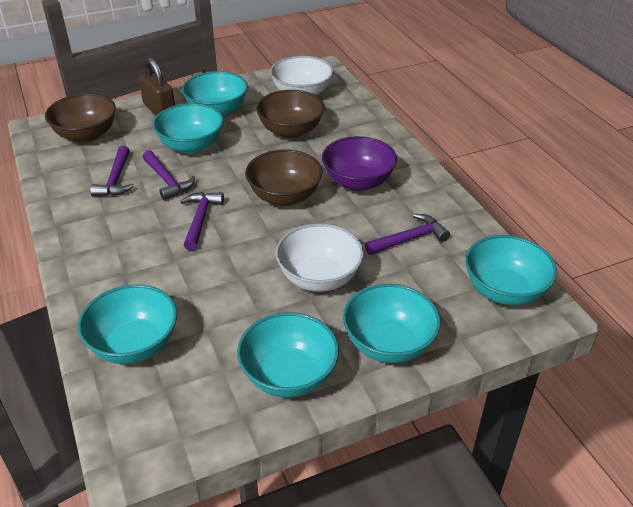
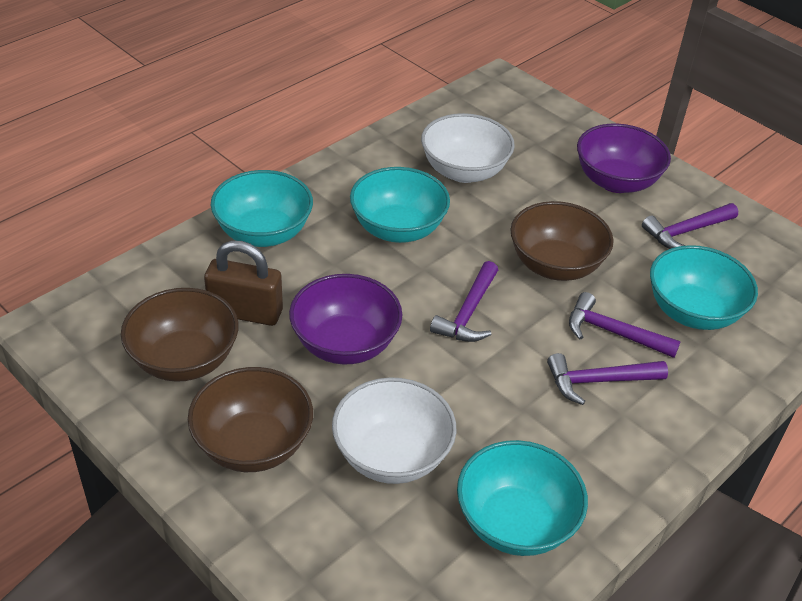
purple bowl: [322,136,397,191] = 1 -> [289,274,402,365] [577,123,671,193] = 2
turquoise bowl: [78,284,177,364] [153,103,224,154] [182,71,248,117] [237,312,339,398] [343,284,441,363] [465,235,557,305] = 6 -> [211,170,313,247] [350,167,450,243] [457,440,588,556] [650,245,758,330] = 4

